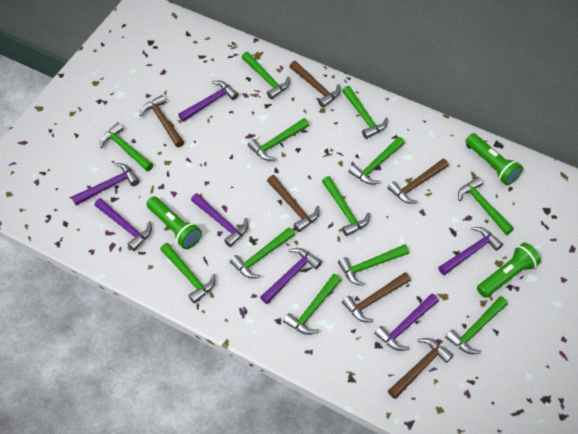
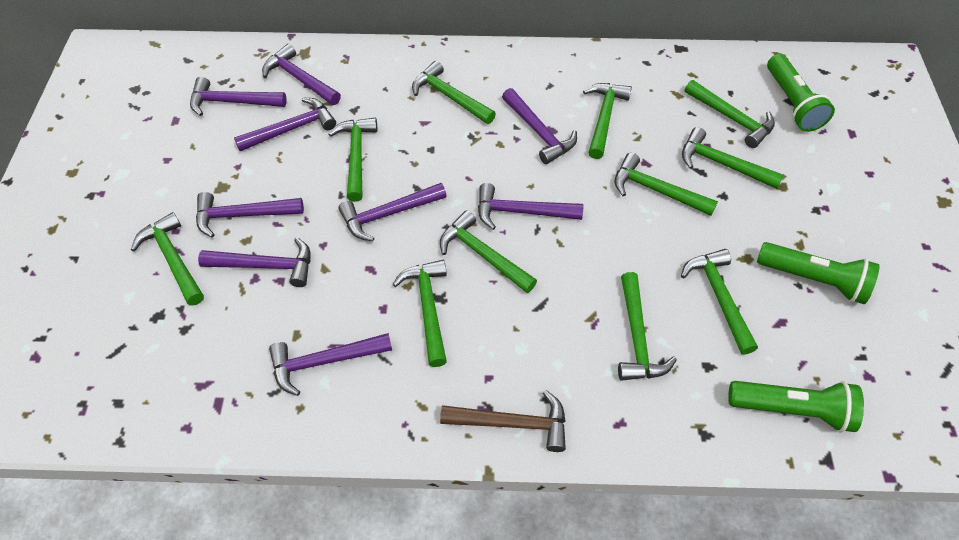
brown hammer: [139,95,184,147] [267,175,319,232] [289,61,341,108] [342,272,411,323] [388,159,449,204] [388,338,453,399] = 6 -> [440,390,566,452] = 1
green hammer: [100,122,153,171] [160,243,216,304] [230,227,295,279] [242,52,290,99] [248,118,309,161] [283,274,341,335] [322,176,370,236] [338,244,409,286] [342,86,388,139] [349,137,405,185] [445,296,508,355] [458,177,514,235] = 12 -> [131,212,204,306] [328,118,377,202] [392,260,447,367] [412,61,496,124] [440,210,537,293] [583,83,632,159] [615,153,718,216] [618,272,677,381] [681,249,758,355] [682,127,784,189] [684,80,775,148] = 11
purple hammer: [71,163,140,206] [94,198,152,251] [178,81,239,122] [191,193,248,247] [260,248,322,304] [374,294,439,351] [438,227,503,275] = 7 -> [190,77,287,116] [196,192,304,238] [198,237,310,287] [234,98,336,151] [262,44,341,105] [269,333,392,396] [338,183,447,241] [478,183,583,230] [502,88,577,164] = 9

